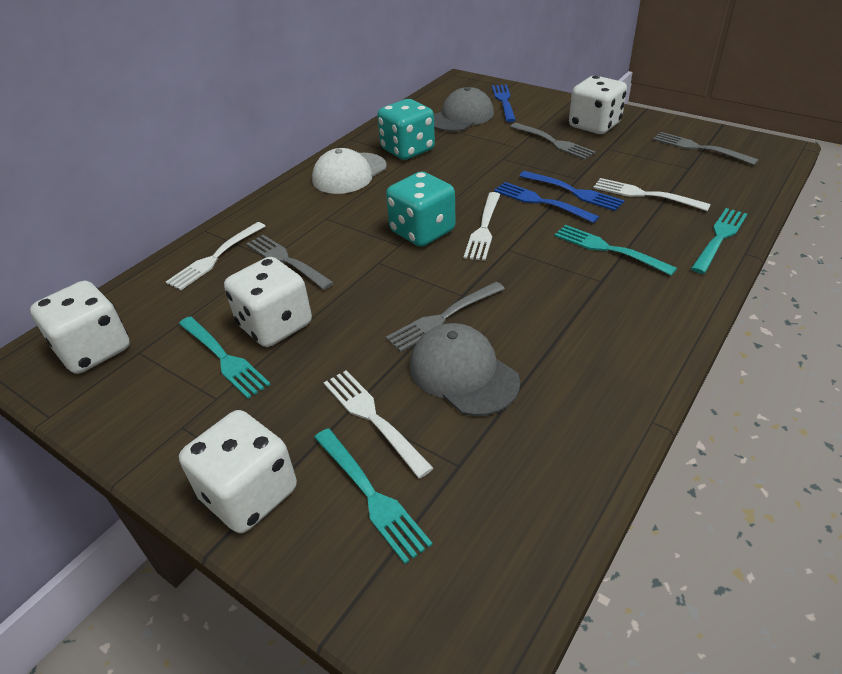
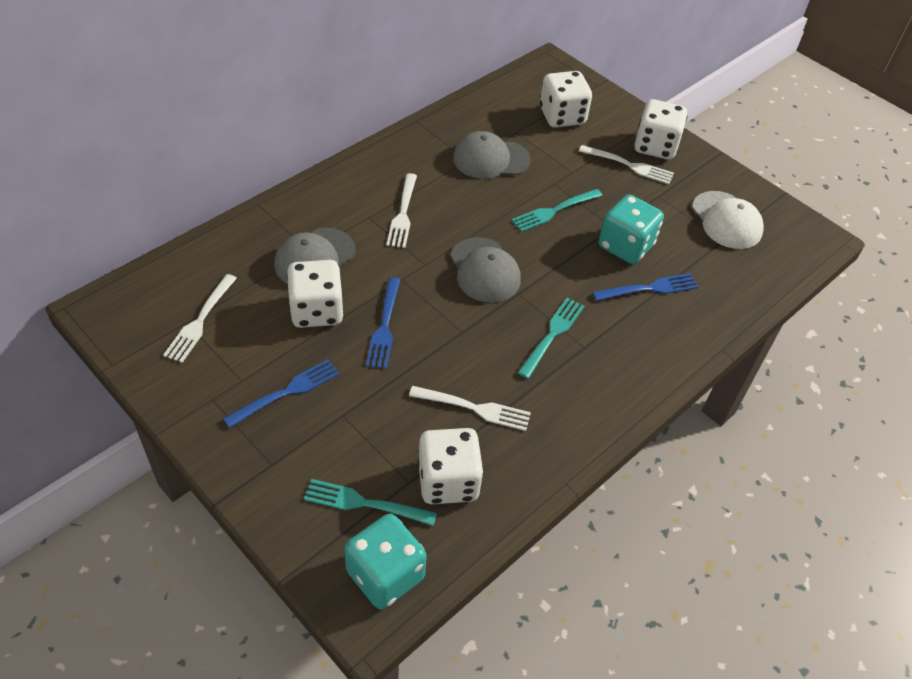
grey cap: [410,323,520,416] [434,87,494,132] = 2 -> [274,228,356,284] [450,237,521,303] [453,131,531,179] = 3
grey fork: [246,235,334,290] [386,282,505,352] [510,123,596,160] [653,132,759,165] = 4 -> none = 0
turquoise fork: [179,316,271,399] [314,428,433,564] [554,225,677,276] [691,208,747,274] = 4 -> [304,479,437,526] [512,189,603,232] [518,298,584,379] = 3

